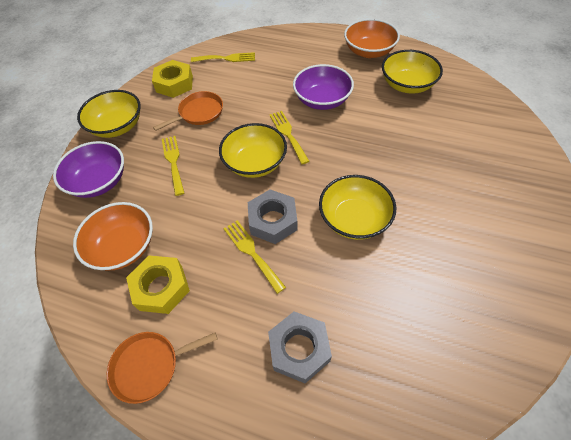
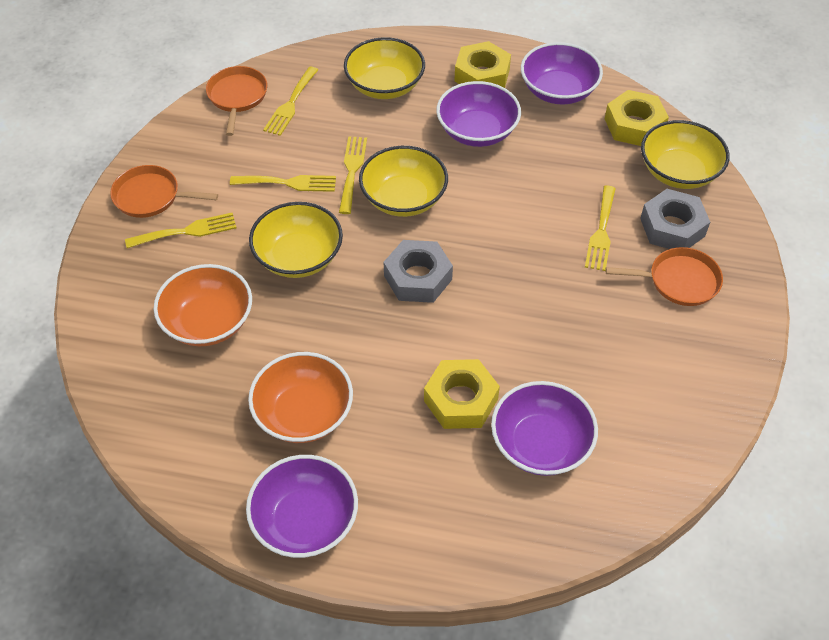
orange pan: [107,332,218,404] [153,91,223,131] = 2 -> [110,165,218,218] [206,66,267,136] [606,247,723,306] = 3
purple bowl: [53,141,124,198] [293,64,354,110] = 2 -> [246,455,358,558] [436,81,521,147] [491,381,598,476] [521,42,603,104] = 4
yellow fork: [162,136,184,196] [191,52,255,62] [224,220,286,294] [270,111,309,164] = 4 -> [125,213,236,248] [230,175,336,192] [263,67,318,136] [339,136,367,214] [585,186,616,271] = 5
yellow nut: [126,256,190,314] [152,60,193,98] = 2 -> [424,359,500,429] [454,41,511,88] [605,90,669,146] = 3

